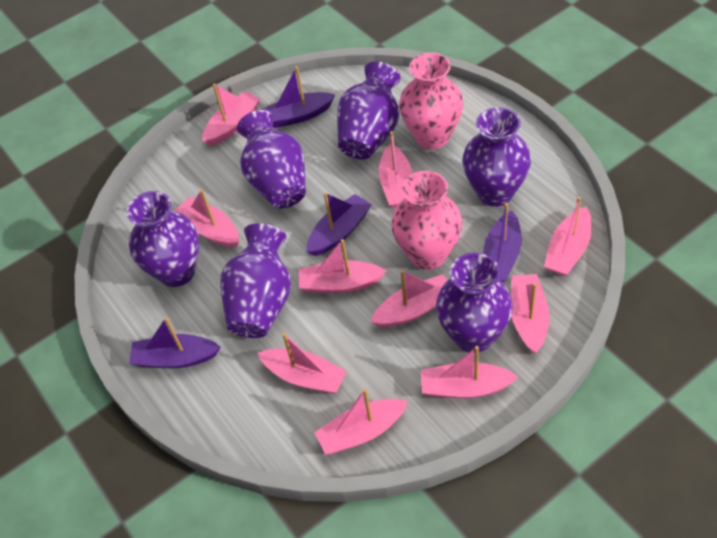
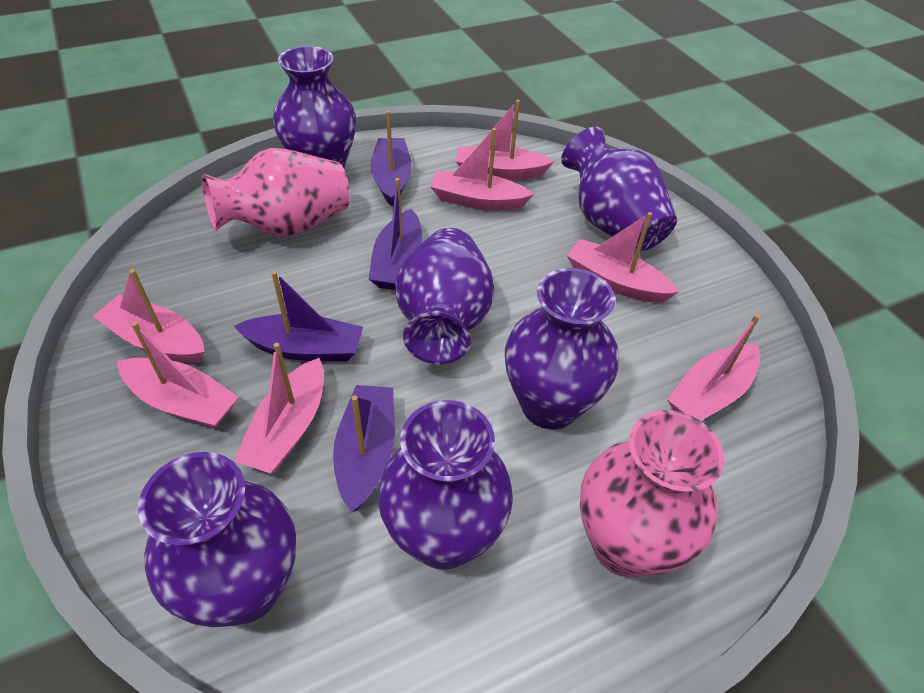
pink boat: [175,189,239,247] [202,83,260,146] [258,333,347,394] [299,239,386,293] [314,388,409,455] [370,270,448,327] [379,131,412,208] [421,346,519,398] [511,274,550,354] [544,197,592,276] = 10 -> [93,269,205,363] [117,322,239,429] [234,343,324,473] [430,128,534,211] [456,100,554,180] [567,212,679,303] [667,314,760,421] = 7

